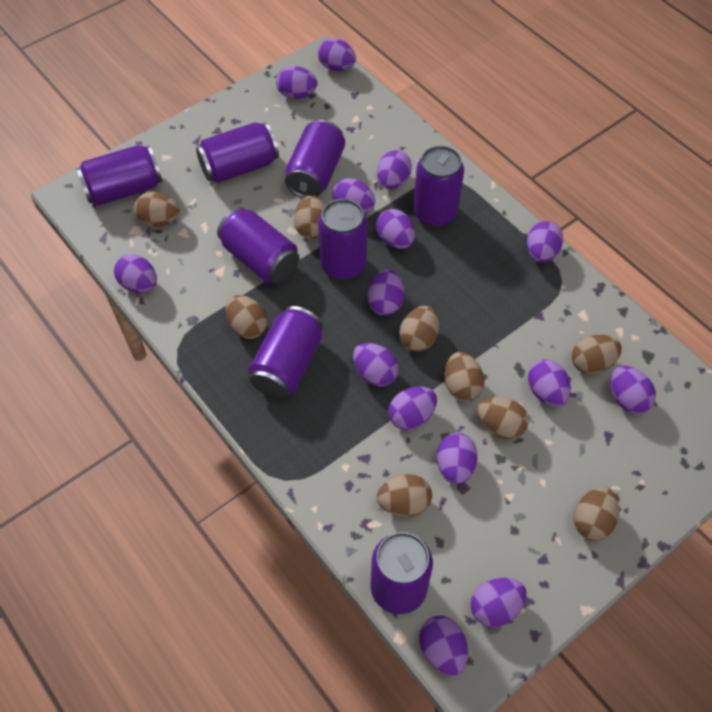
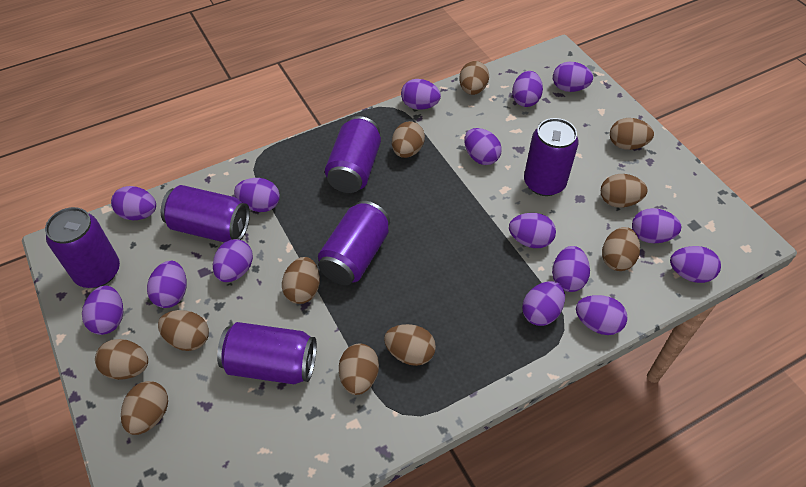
brown egg: [134,192,180,227] [225,295,268,339] [294,196,325,239] [377,474,432,517] [399,306,439,352] [445,352,485,401] [477,397,529,439] [572,335,622,374] [574,487,619,541] = 9 -> [95,339,148,380] [121,381,168,435] [158,310,209,351] [282,257,320,304] [339,344,379,395] [384,324,436,366] [392,121,425,158] [459,61,489,95] [601,174,647,207] [602,227,640,271] [610,118,654,150] = 11
purple can: [76,145,162,206] [196,122,279,183] [217,207,300,283] [249,306,323,399] [285,120,345,198] [318,199,367,280] [370,532,433,614] [413,146,464,227] = 8 -> [45,207,120,288] [161,185,250,242] [217,322,317,384] [318,201,390,285] [325,116,381,193] [524,118,579,196] = 6

